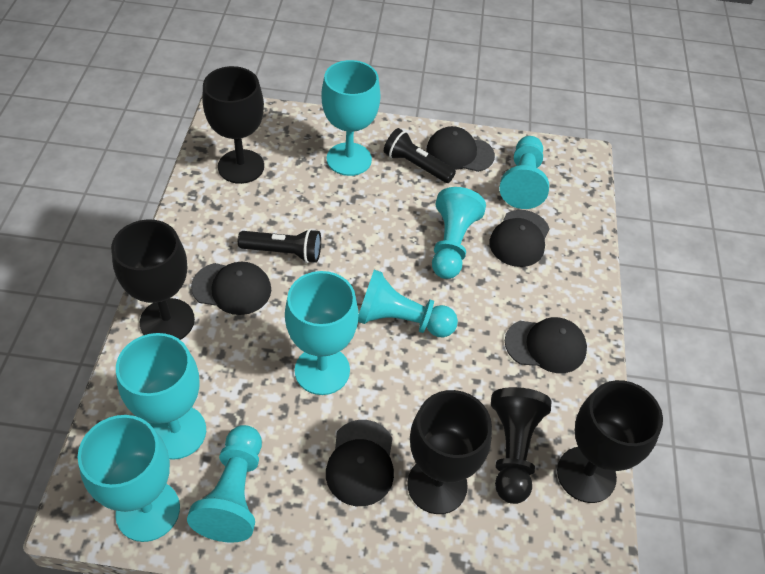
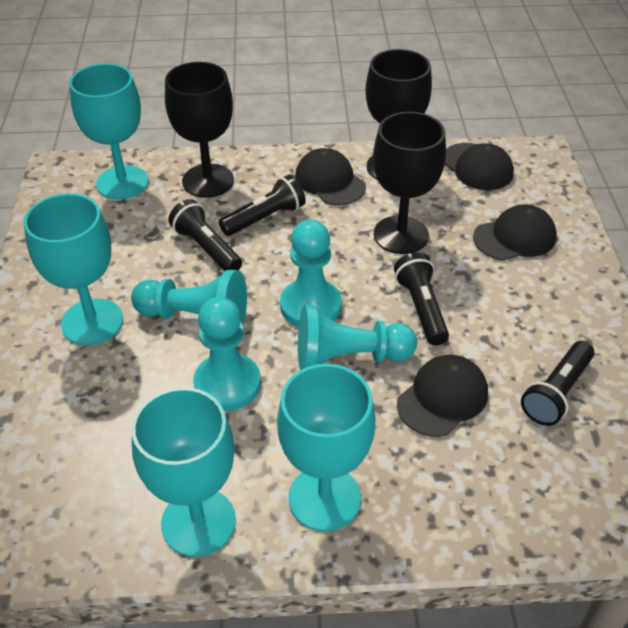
black cap: [191,262,271,315] [326,420,394,506] [426,126,495,172] [489,210,549,267] [505,317,587,373] = 5 -> [295,148,366,205] [397,355,488,437] [445,143,514,190] [473,204,557,261] = 4
black flashlight: [238,229,321,263] [384,128,456,183] = 2 -> [169,199,242,271] [219,175,306,236] [394,252,449,346] [521,341,595,426] = 4
black goblet: [111,219,195,340] [202,66,264,184] [407,390,492,514] [557,380,663,503] = 4 -> [165,62,234,198] [365,49,432,179] [373,112,446,254] = 3
black pawn: [491,387,551,504] = 1 -> none = 0

